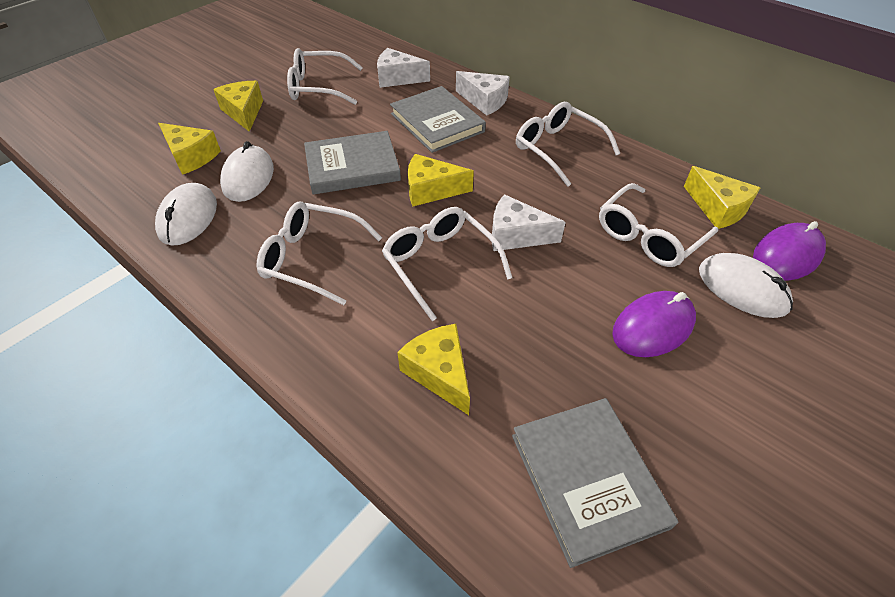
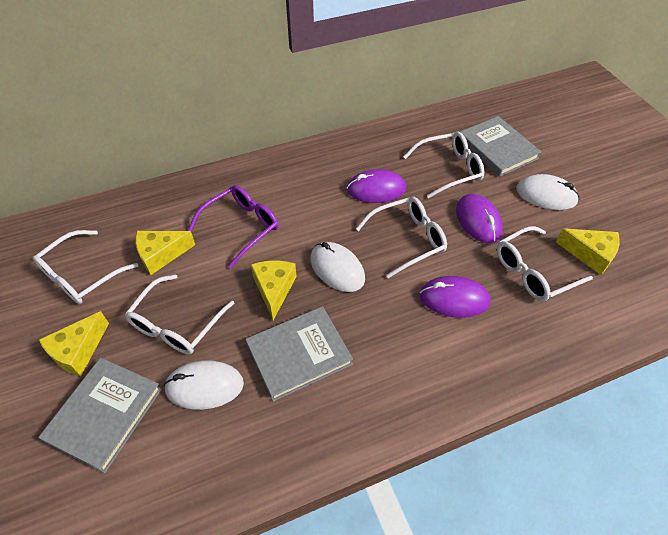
purple glasses: none = 0 -> [188,185,278,268] = 1
purple mouse: [612,291,696,357] [753,221,826,281] = 2 -> [347,169,406,203] [419,276,490,318] [456,194,503,243] = 3
white cheese: [377,48,430,88] [456,71,510,116] [492,194,566,251] = 3 -> none = 0
yellow cheese: [158,123,221,175] [213,81,263,132] [397,324,470,415] [408,154,474,206] [684,166,760,229] = 5 -> [39,311,109,376] [135,231,195,275] [251,260,297,320] [556,228,620,275] = 4

